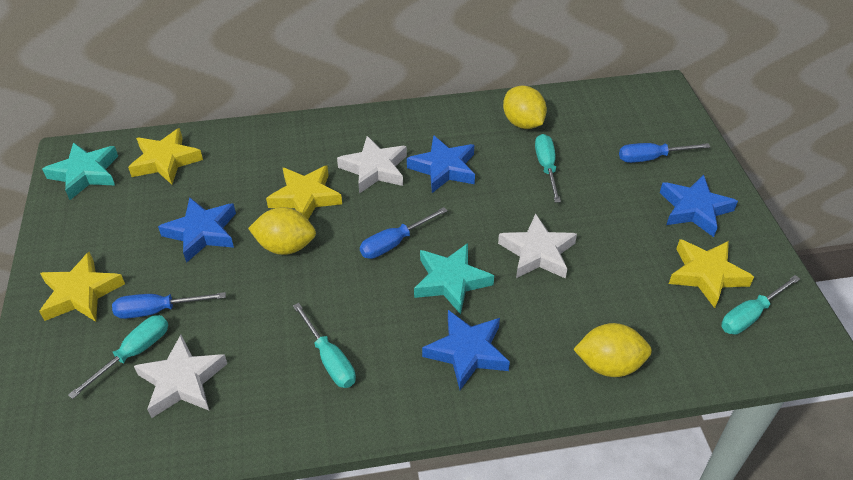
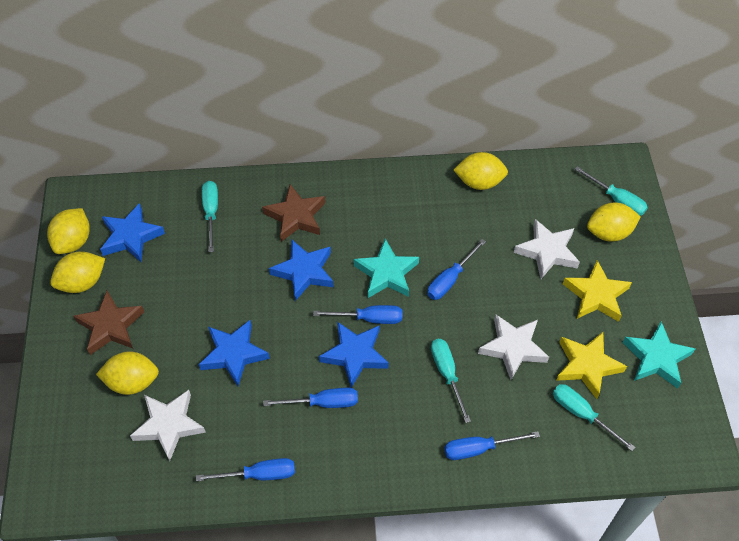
blue screwdriver: [112,292,226,319] [360,207,448,259] [619,143,710,163] = 3 -> [196,458,295,481] [263,388,358,408] [313,305,402,324] [427,239,486,300] [444,431,540,460] = 5
brown star: none = 0 -> [73,291,144,355] [262,184,325,242] = 2
yellow lemon: [248,207,316,255] [503,86,547,129] [573,323,652,377] = 3 -> [47,208,90,254] [50,251,105,293] [96,351,159,395] [454,152,508,190] [587,202,641,241] = 5
yellow star: [39,252,125,322] [128,128,203,185] [266,166,342,219] [669,239,754,308] = 4 -> [556,332,627,399] [563,260,632,322] = 2

